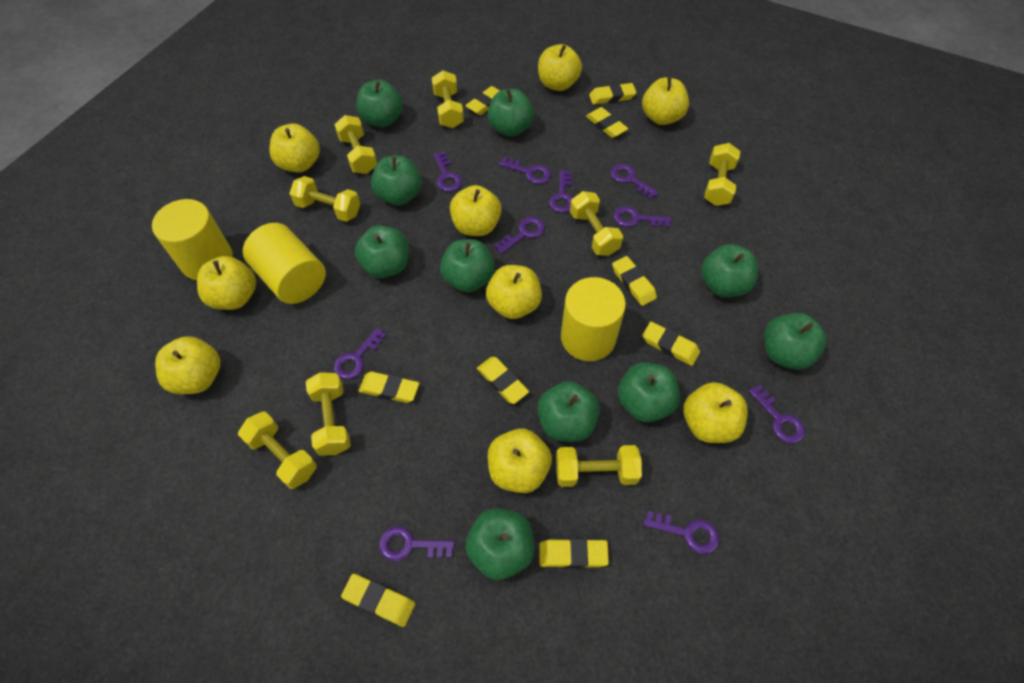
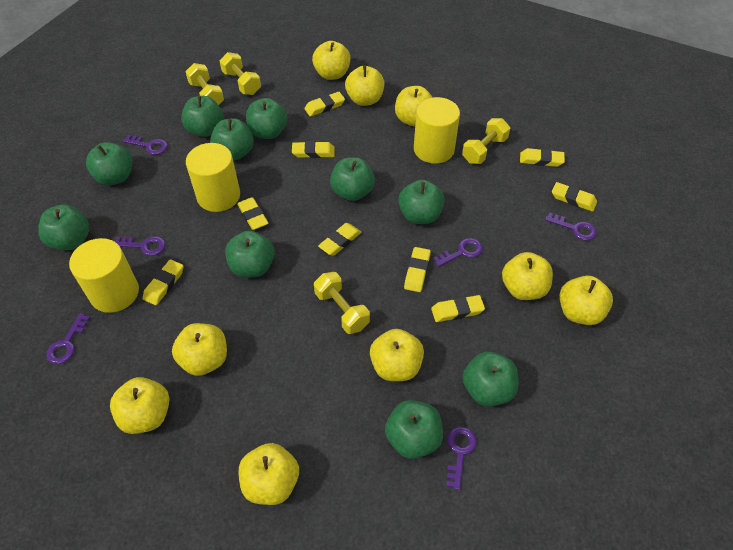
purple key: [334,328,387,379] [379,526,455,561] [434,152,462,192] [495,217,545,254] [499,157,551,184] [549,170,573,213] [611,164,659,199] [614,206,671,228] [644,511,719,554] [749,385,805,444] = 10 -> [46,313,90,364] [115,236,166,256] [123,135,168,155] [433,238,483,267] [446,427,477,490] [545,212,597,241] = 6
yellow dumbbell: [238,412,317,489] [289,176,360,222] [306,372,351,456] [334,115,377,174] [432,70,464,128] [556,445,642,487] [570,191,623,256] [704,143,740,206] = 8 -> [185,63,224,105] [220,52,261,95] [314,272,370,334] [462,118,510,164] = 4

